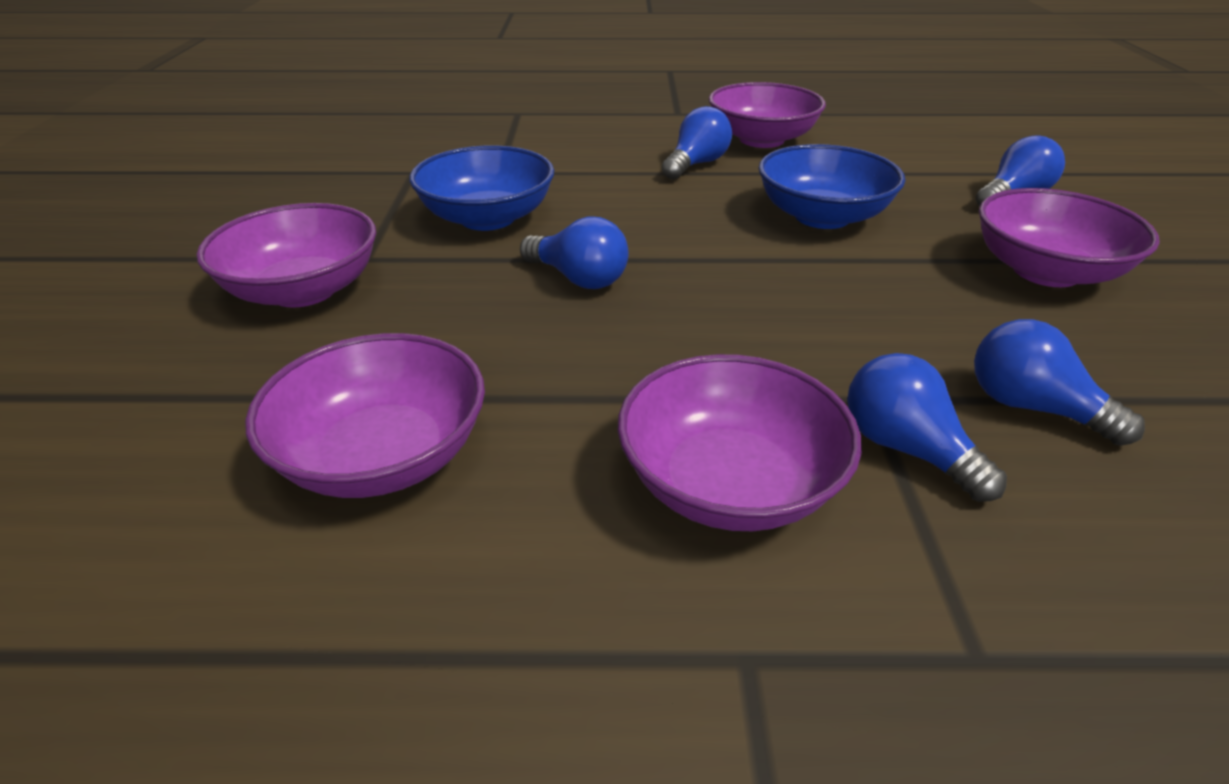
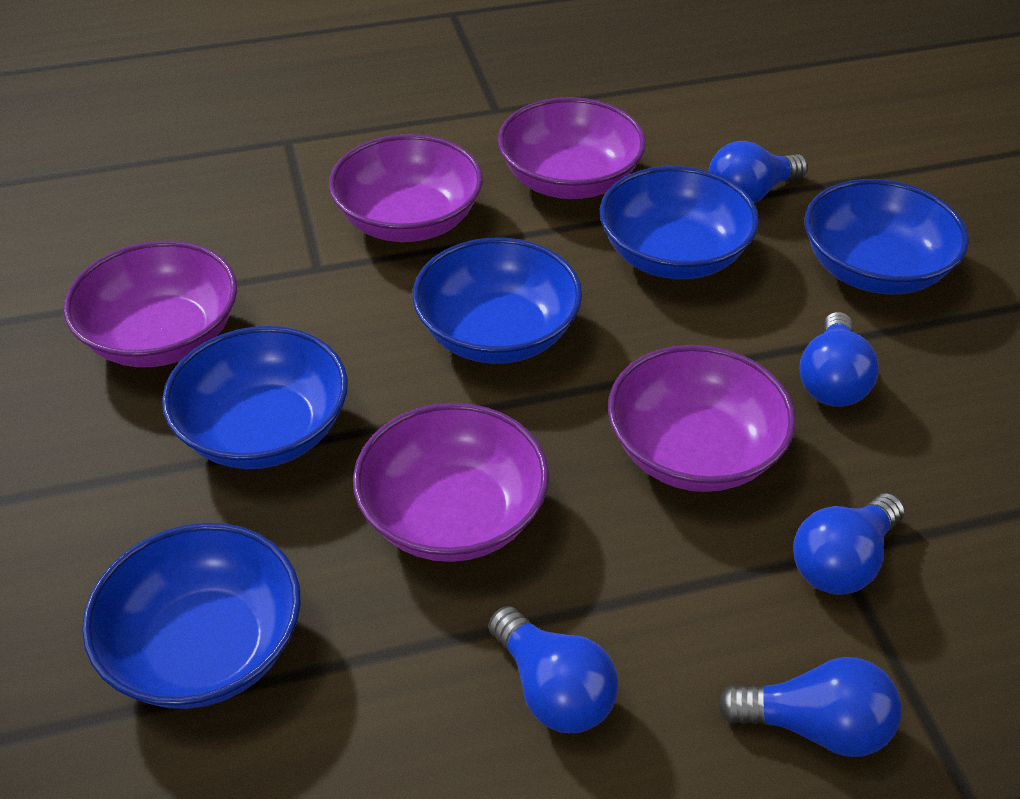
blue bowl: [410,145,554,231] [758,144,905,229] = 2 -> [82,523,301,709] [162,326,348,469] [412,237,582,364] [600,166,759,279] [805,179,969,294] = 5

